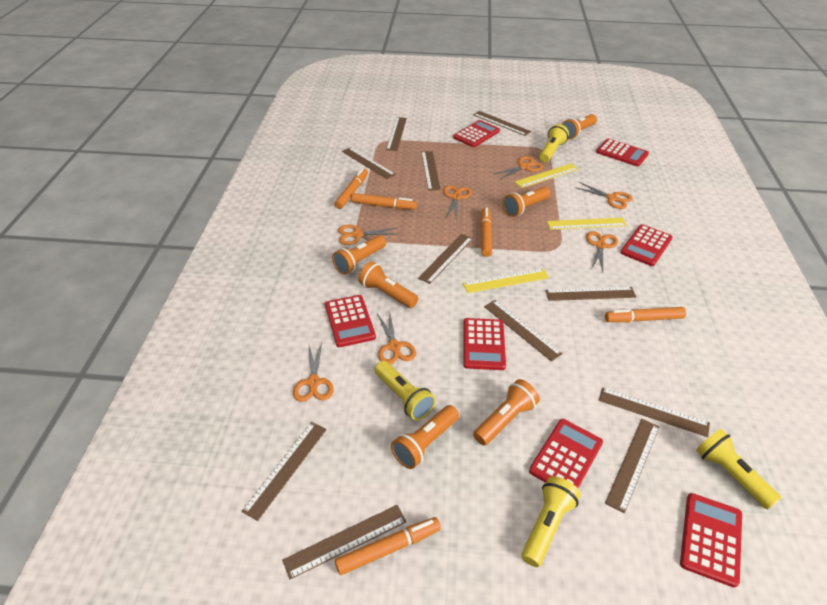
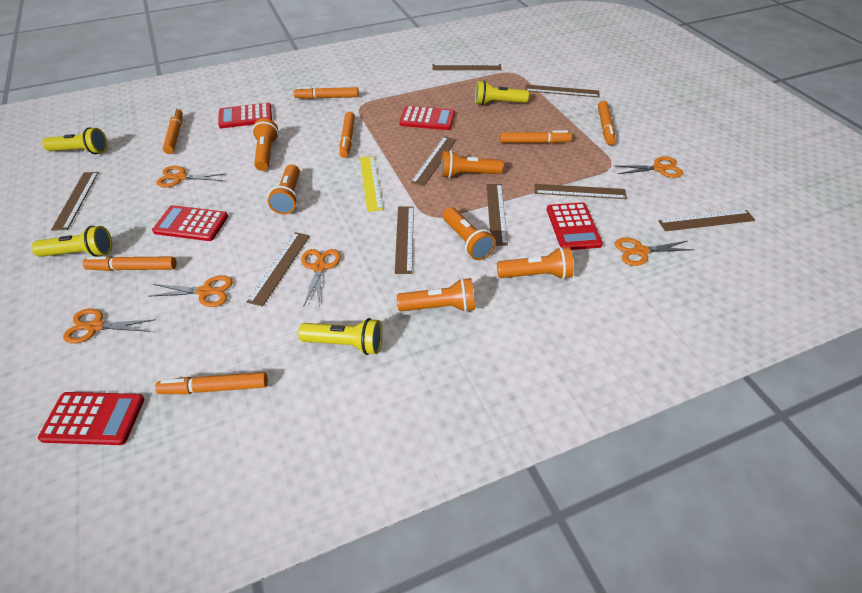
brown ruler: [241,422,326,521] [282,505,406,580] [342,147,396,179] [386,117,407,151] [418,234,473,284] [421,151,441,191] [473,111,531,136] [484,300,563,362] [545,287,636,301] [599,387,710,437] [605,419,659,513] = 11 -> [51,172,99,231] [247,232,310,307] [395,206,414,274] [411,137,457,186] [432,64,502,70] [486,184,508,246] [525,85,599,97] [535,184,627,199] [658,210,755,231] = 9
orange marker: [335,168,368,209] [335,517,441,575] [351,193,417,210] [480,207,492,257] [605,307,686,322] = 5 -> [83,256,177,271] [155,372,268,394] [163,108,183,154] [294,87,359,99] [340,111,355,158] [500,130,572,143] [598,101,616,145] = 7
orange scissors: [293,343,334,402] [338,225,398,245] [377,310,416,365] [443,185,472,220] [494,156,543,180] [575,182,632,209] [586,231,618,271] = 7 -> [63,308,156,344] [148,275,233,307] [156,166,225,187] [301,249,341,305] [615,238,694,266] [617,156,683,178] = 6
red calculator: [325,295,376,347] [453,120,500,147] [464,318,506,370] [529,419,603,488] [596,139,649,166] [620,224,673,266] [680,493,742,588] = 7 -> [38,392,144,445] [152,205,228,241] [218,103,272,128] [399,106,455,130] [547,202,603,250] = 5
yellow ruler: [463,268,549,293] [515,164,579,188] [547,218,627,230] = 3 -> [360,156,383,212] = 1

